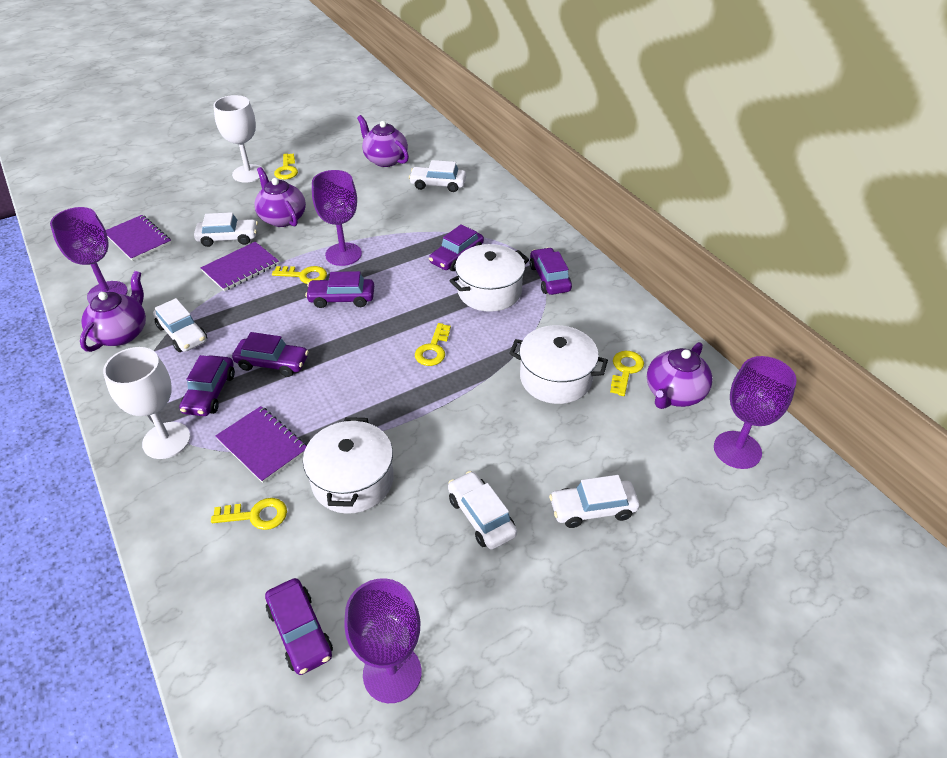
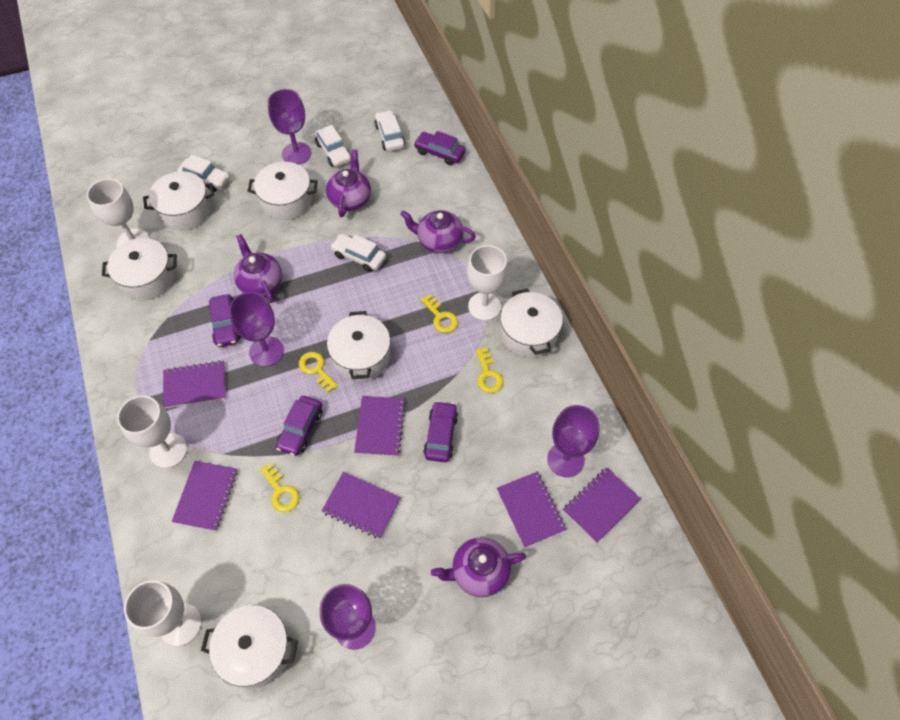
purple car: [179,355,235,416] [232,332,309,377] [265,578,333,675] [305,271,374,308] [429,224,484,271] [529,247,572,295] = 6 -> [209,294,241,347] [276,396,323,456] [414,131,466,165] [423,401,458,462] = 4
purple notebook: [106,215,171,261] [201,242,279,291] [215,406,307,483] = 3 -> [163,360,226,408] [172,461,238,531] [322,472,401,539] [354,396,406,456] [497,472,566,548] [563,467,641,543] = 6
white car: [153,298,207,352] [194,212,258,247] [409,160,466,192] [448,471,517,549] [549,475,640,528] = 5 -> [177,155,230,192] [314,125,351,167] [330,234,386,272] [375,110,405,151] = 4
white goblet: [103,347,190,459] [213,95,265,183] = 2 -> [87,179,150,247] [117,396,187,468] [124,580,202,646] [467,245,508,321] = 4
white pot: [303,417,394,514] [449,244,529,312] [509,325,608,404] = 3 -> [102,238,177,300] [143,171,214,230] [201,605,298,688] [248,162,318,220] [327,311,391,381] [500,288,563,357] = 6
yellow key: [211,498,287,530] [272,266,327,284] [274,154,298,179] [415,323,451,366] [610,351,644,396] = 5 -> [260,463,300,512] [299,352,338,393] [421,294,458,333] [476,348,503,393] = 4

